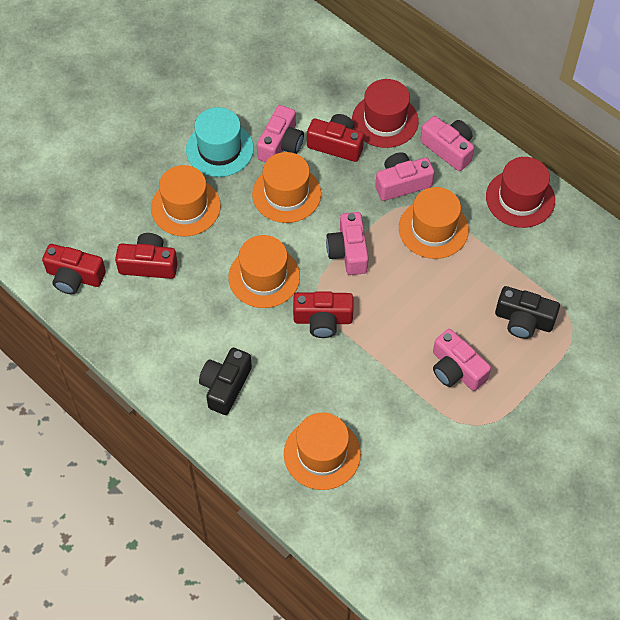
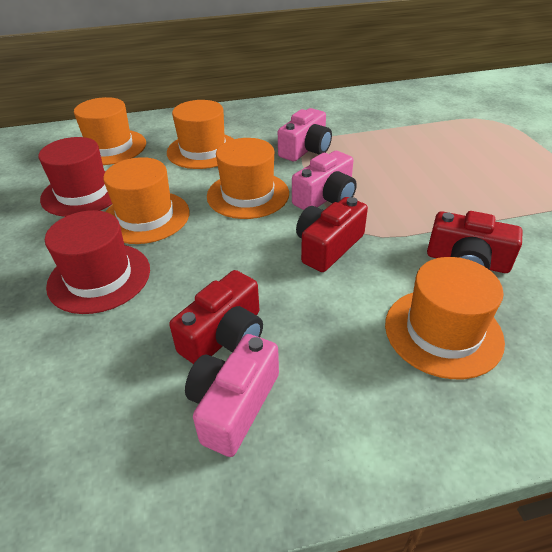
black camera: [199,348,252,415] [495,286,560,339] = 2 -> none = 0
pink camera: [257,105,304,162] [326,212,369,275] [375,152,435,201] [420,116,474,171] [433,329,491,391] = 5 -> [185,334,279,457] [278,108,332,161] [292,151,357,210] = 3
red camera: [42,244,106,294] [115,233,178,279] [293,291,353,338] [307,114,364,162] = 4 -> [169,270,263,364] [296,197,368,272] [427,211,522,273] = 3
turquoise hat: [186,107,254,177] = 1 -> none = 0

